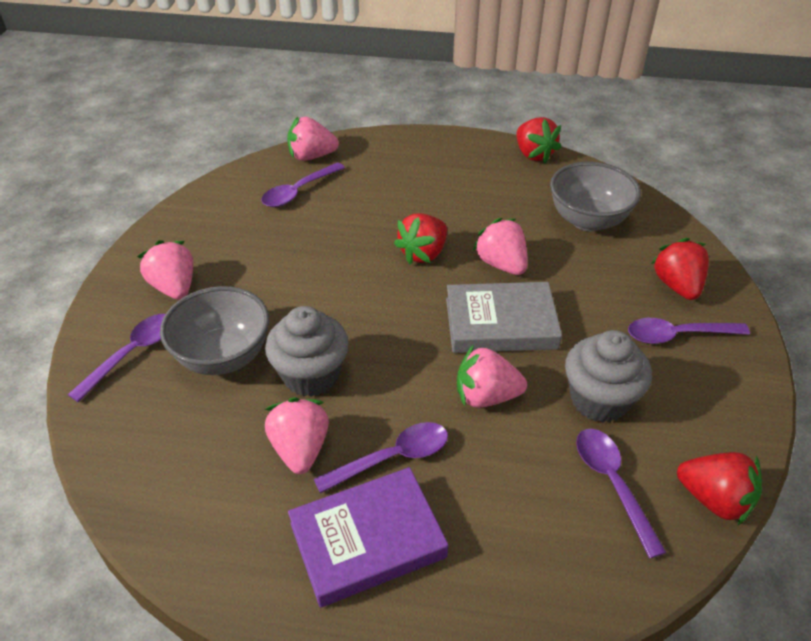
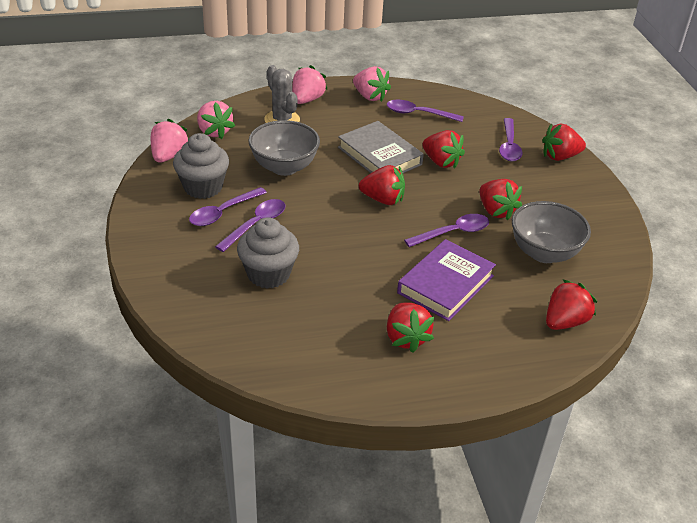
grey cactus: none = 0 -> [264,65,300,123] = 1
pink strawberry: [137,240,193,300] [264,398,329,474] [287,117,339,161] [457,344,527,408] [473,218,528,275] = 5 -> [151,119,189,163] [197,101,235,139] [292,65,328,104] [353,66,391,102] = 4
red strawberry: [394,213,447,264] [516,117,561,163] [651,238,709,300] [677,452,762,525] = 4 -> [359,165,405,205] [387,303,434,353] [422,130,465,169] [479,179,522,221] [542,123,586,161] [546,279,597,330] = 6

